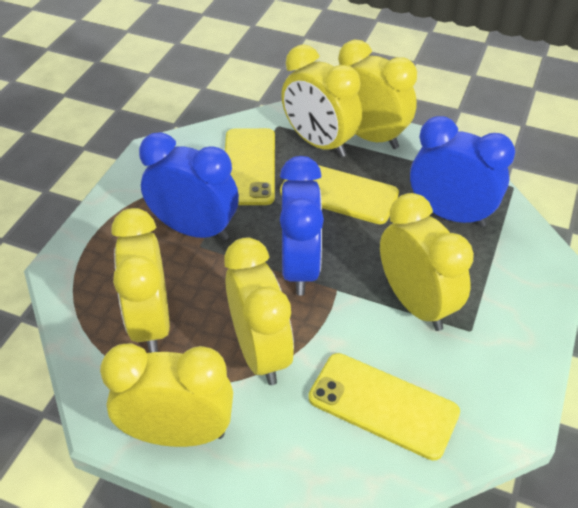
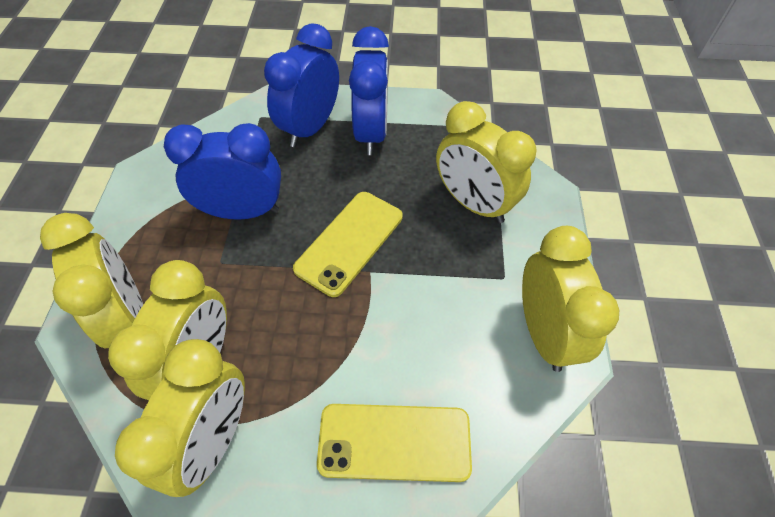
yellow clock: [100,343,233,447] [111,208,170,353] [225,237,294,385] [281,44,362,157] [338,40,417,149] [380,193,474,331] = 6 -> [40,213,143,348] [108,260,227,400] [115,339,245,497] [436,101,537,223] [522,226,619,372] = 5
yellow phone: [225,128,275,205] [280,165,399,224] [308,353,460,461] = 3 -> [293,192,403,297] [317,404,472,482] = 2

